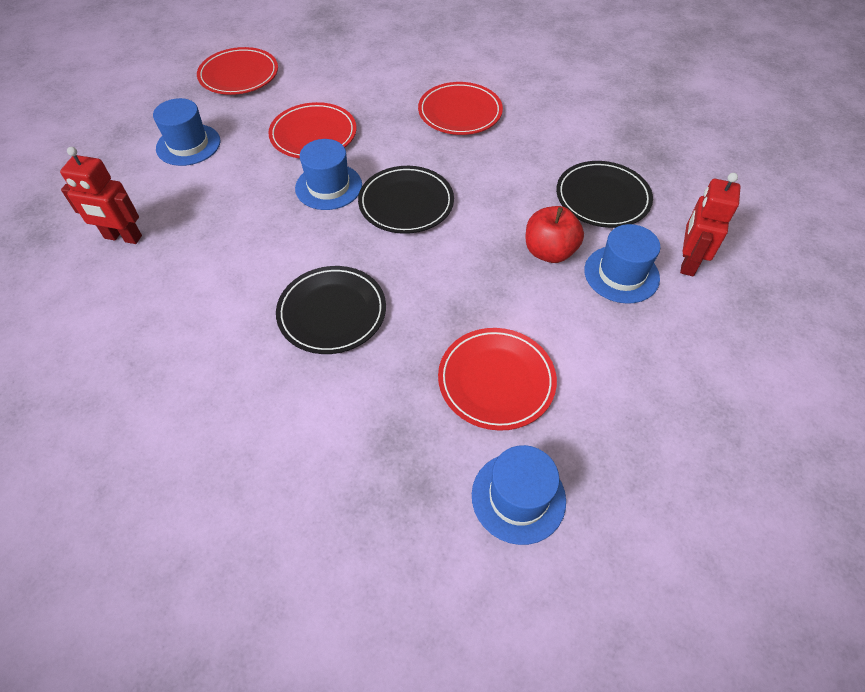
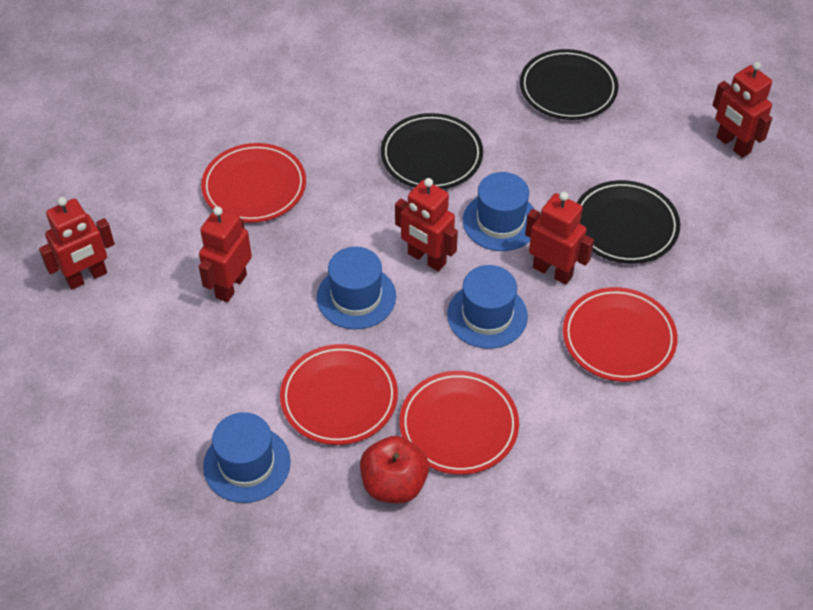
red robot: [60,147,142,244] [680,173,741,276] = 2 -> [39,197,115,290] [199,206,252,302] [395,178,458,272] [525,192,594,285] [713,62,772,158] = 5

